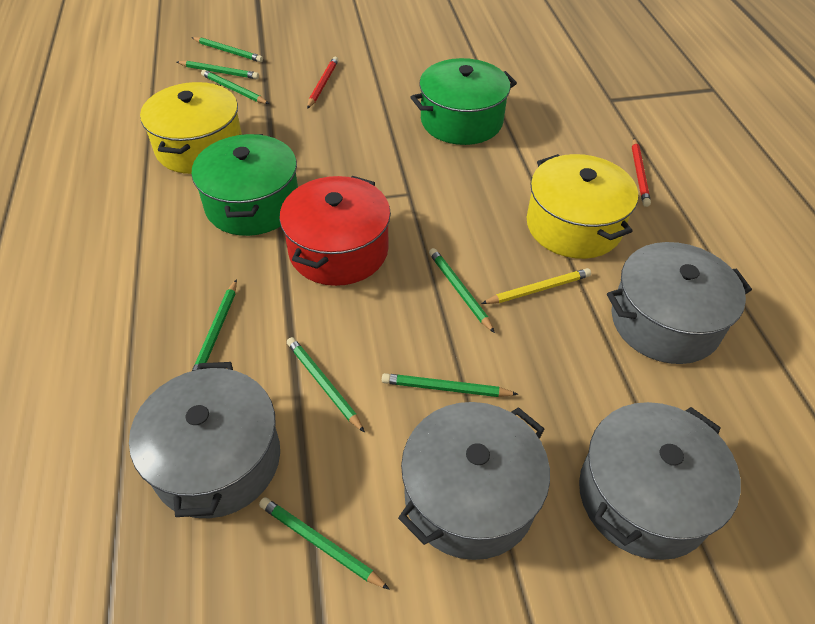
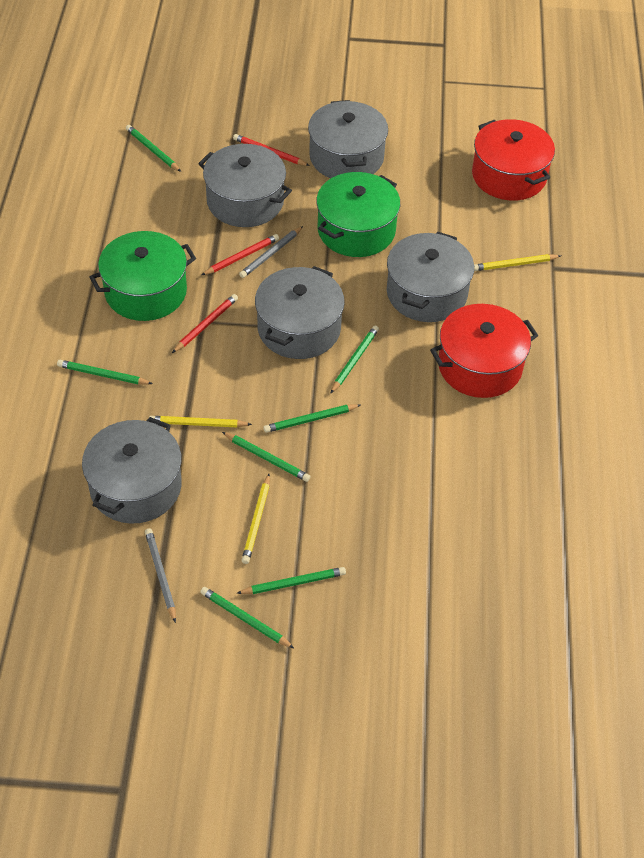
green pencil: [177,61,259,79] [192,37,263,62] [192,279,237,371] [201,70,269,104] [259,497,390,590] [287,337,365,433] [382,373,518,397] [429,248,495,333] = 8 -> [57,360,153,384] [126,125,181,172] [200,587,294,648] [222,432,311,482] [236,567,346,594] [263,404,360,433] [330,326,379,394] = 7
grey pencil: none = 0 -> [145,528,176,623] [239,226,303,278] = 2
grey pot: [129,362,280,518] [398,402,550,560] [579,402,741,560] [607,242,752,364] = 4 -> [82,417,182,524] [198,144,292,227] [255,266,345,359] [308,100,388,178] [387,232,474,322] = 5
red pencil: [307,57,338,109] [632,138,651,207] = 2 -> [172,294,238,353] [202,234,279,275] [233,134,310,166] = 3
red pot: [279,176,391,286] = 1 -> [430,304,538,398] [472,119,555,201] = 2
yellow pencil: [481,268,591,304] = 1 -> [150,416,252,427] [241,474,270,564] [474,254,561,271] = 3
yellow pot: [140,82,242,174] [526,154,638,259] = 2 -> none = 0

